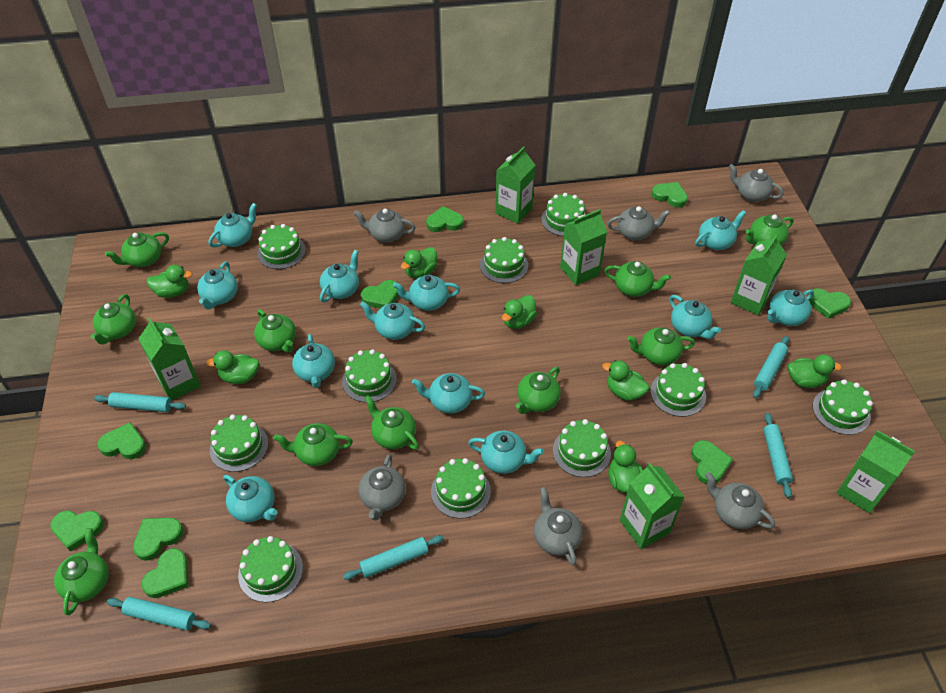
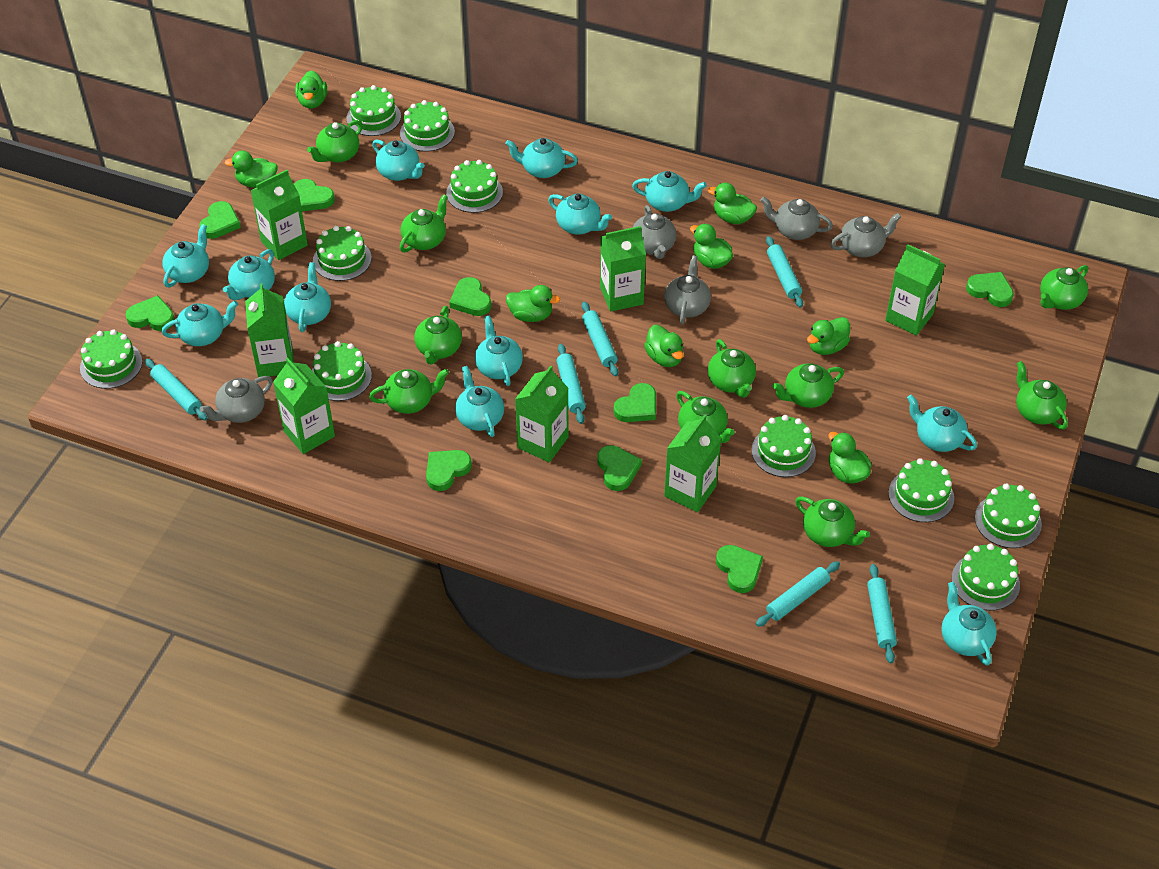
green carton: [138,318,201,401] [495,146,535,224] [560,209,607,285] [620,463,685,549] [731,235,787,315] [837,430,915,513] = 6 -> [245,283,294,377] [250,170,308,260] [273,358,335,454] [515,365,569,462] [600,226,646,312] [664,415,721,512] [885,244,945,336] = 7
green duck: [147,265,192,298] [206,350,259,384] [401,247,437,278] [502,295,537,329] [602,360,649,401] [608,441,643,493] [788,354,842,388] = 7 -> [224,151,278,188] [295,70,327,109] [506,285,560,322] [644,325,683,367] [690,224,733,269] [708,183,757,224] [807,317,850,355] [828,432,871,484] = 8
grey teapot: [354,209,416,242] [358,454,406,520] [534,487,583,565] [607,206,670,240] [705,472,775,529] [729,164,784,202] = 6 -> [200,376,273,423] [632,205,676,259] [664,256,711,324] [760,197,833,240] [831,213,901,257] = 5
turquoise rolling pin: [94,392,186,412] [107,597,211,631] [343,535,444,580] [753,336,789,398] [763,413,793,498] = 5 -> [145,359,208,421] [556,344,586,424] [582,302,618,377] [756,561,840,627] [766,236,803,308] [867,564,897,663] = 6

